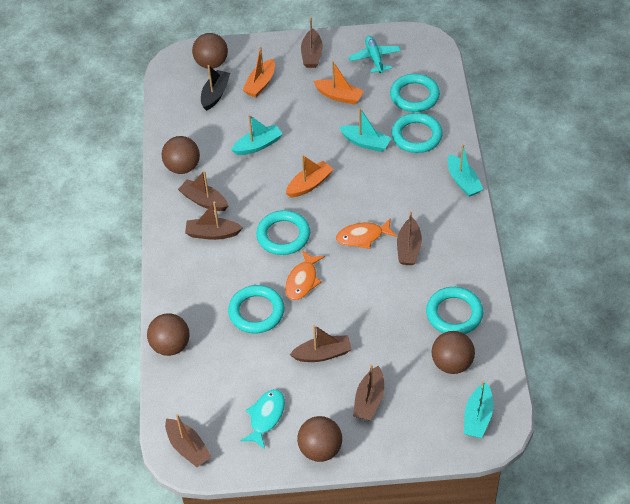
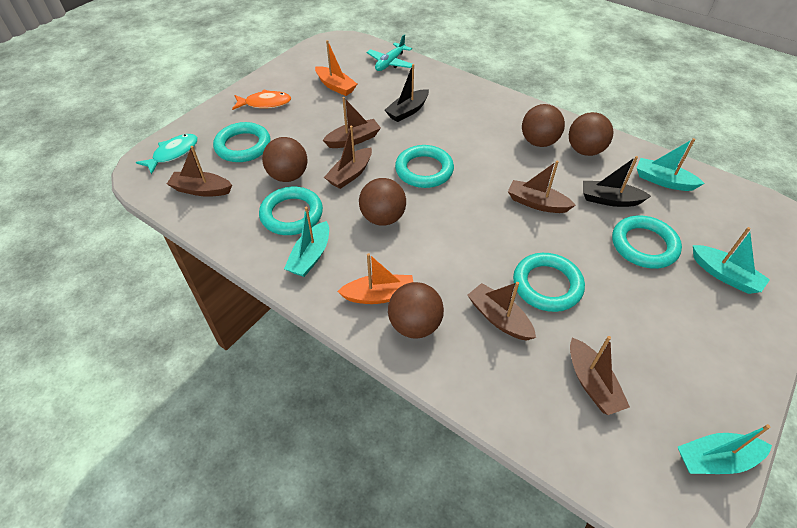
black boat: [201,65,230,111] = 1 -> [385,64,429,122] [583,156,651,207] = 2
brown boat: [165,414,212,467] [178,171,228,211] [185,201,243,240] [290,325,352,362] [301,17,323,68] [353,364,384,421] [397,211,422,265] = 7 -> [167,146,232,197] [323,97,381,148] [324,126,372,189] [467,282,536,341] [508,161,576,213] [570,336,630,415] = 6
orange boat: [243,46,275,97] [286,155,334,198] [313,61,364,105] = 3 -> [315,40,357,96] [337,253,413,304] = 2
orange fish: [285,250,325,300] [336,218,397,249] = 2 -> [232,90,291,110] = 1

